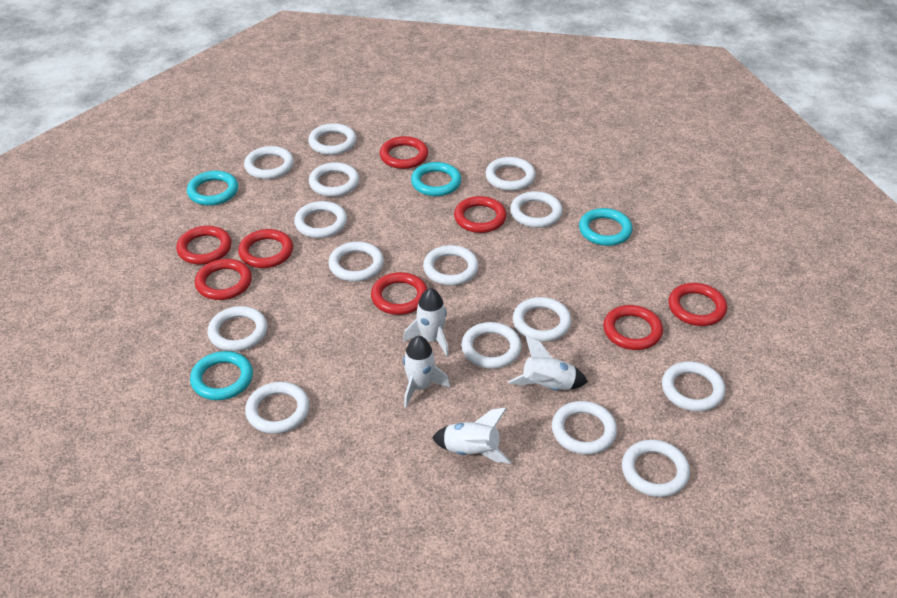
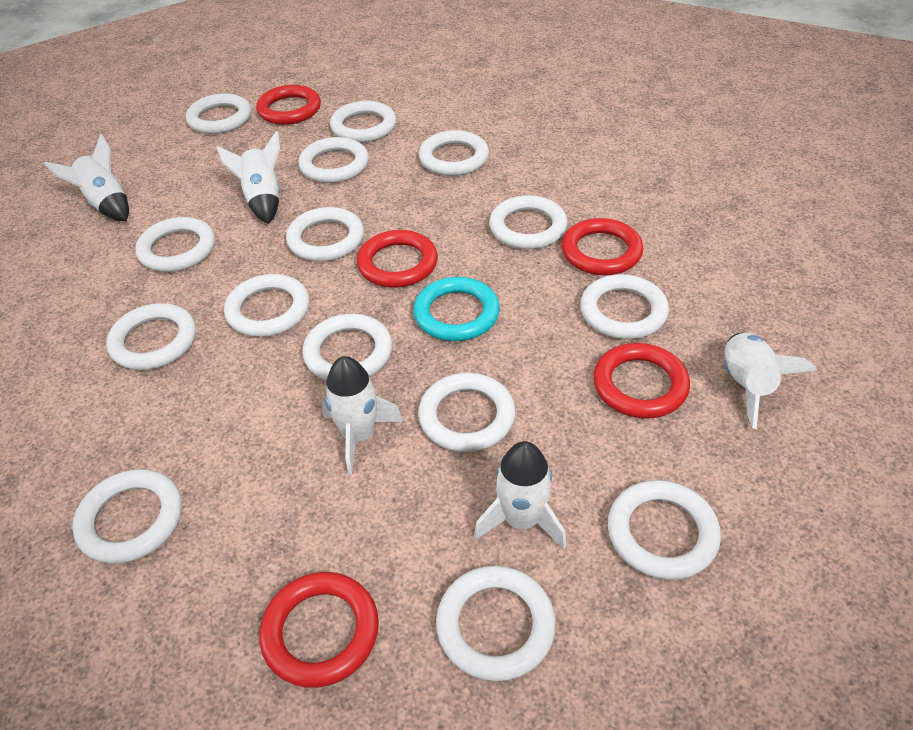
red ring: [176,226,232,265] [195,259,252,300] [238,229,293,268] [371,272,427,315] [380,136,428,169] [454,196,507,233] [603,305,663,350] [668,283,727,326] = 8 -> [256,85,321,125] [259,572,379,688] [357,230,438,288] [561,218,643,275] [593,343,690,418] = 5
turquoise ring: [187,171,238,206] [190,351,253,400] [411,162,461,196] [579,208,633,246] = 4 -> [413,277,500,341] = 1
white rocket: [403,288,449,357] [403,336,450,407] [432,407,511,464] [508,336,588,391] = 4 -> [44,134,129,221] [216,131,280,224] [322,356,403,475] [474,441,566,549] [724,333,817,429] = 5

